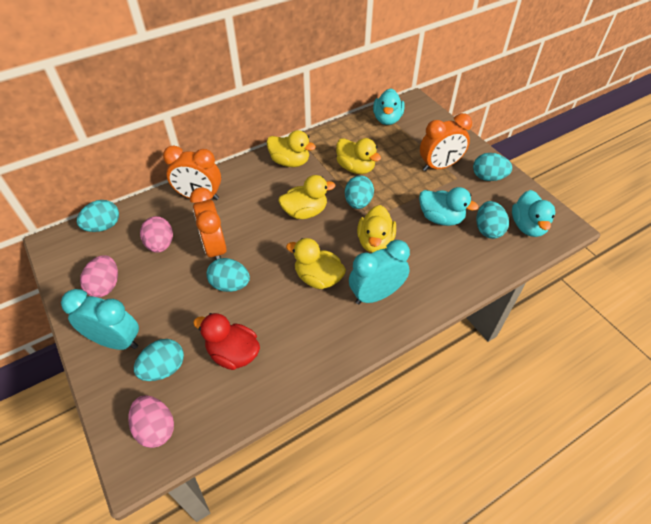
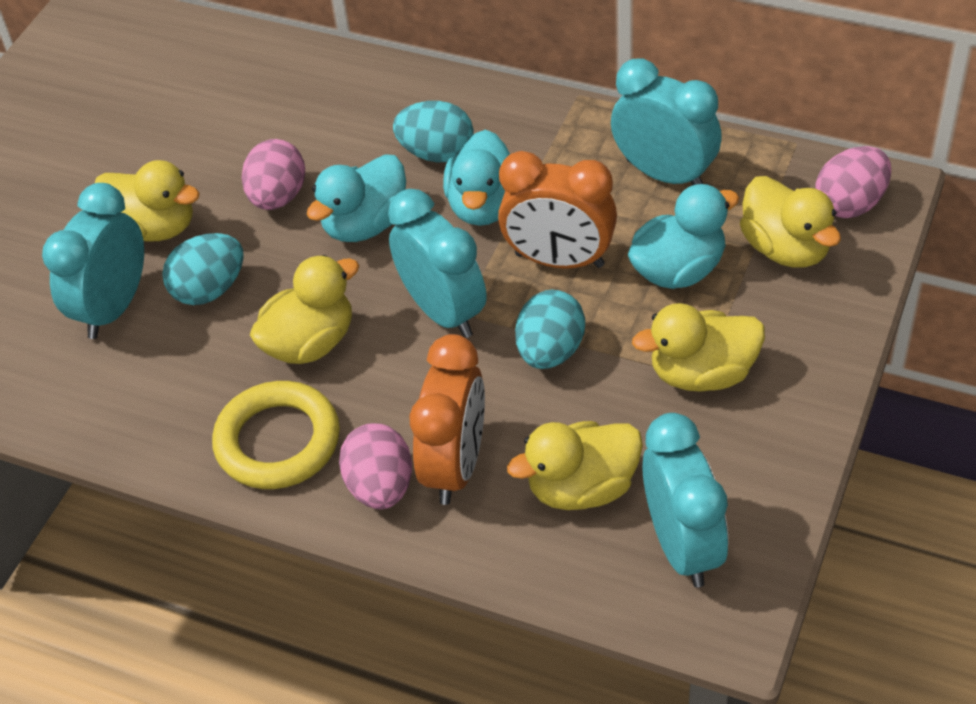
orange clock: [163,145,221,200] [190,187,227,260] [420,113,472,171] = 3 -> [409,334,485,505] [498,151,617,269] = 2
red duck: [193,313,260,370] = 1 -> none = 0
turquoise clock: [61,289,139,350] [349,240,410,304] = 2 -> [42,183,144,339] [388,189,487,338] [611,58,722,185] [642,413,728,588] = 4
turquoise egg: [77,200,119,232] [134,339,184,381] [206,258,250,292] [345,175,374,209] [473,153,512,181] [477,201,509,239] = 6 -> [162,233,244,305] [393,101,474,163] [515,290,585,369] = 3
yellow ring: none = 0 -> [212,381,340,489] = 1

